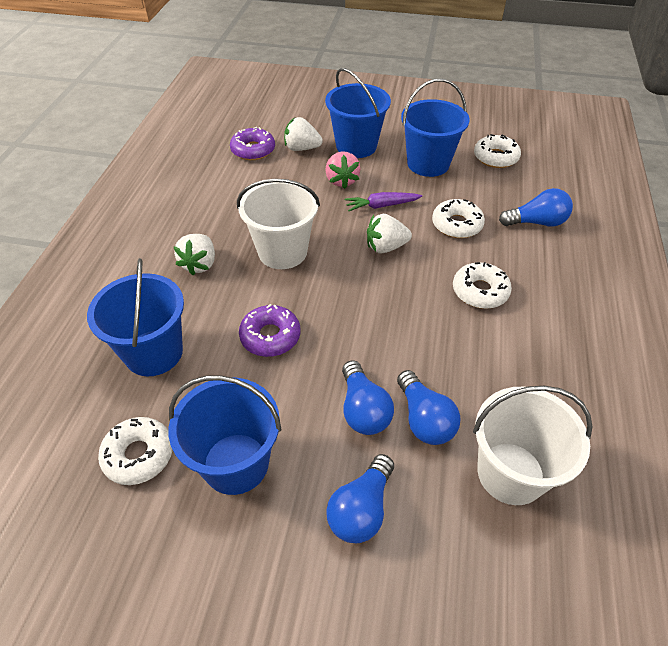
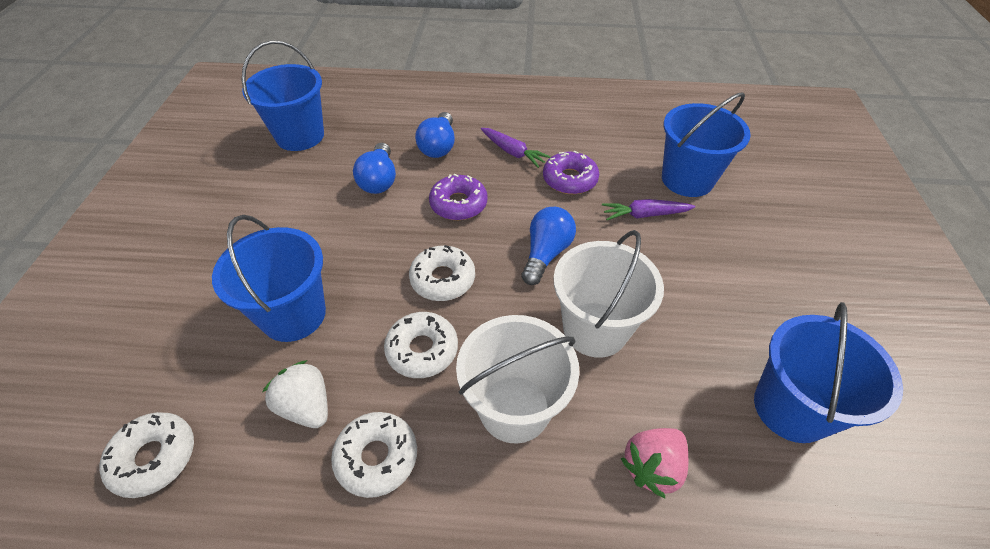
blue light bulb: [326,454,394,543] [342,360,394,435] [397,370,461,445] [499,188,573,227] = 4 -> [353,143,396,194] [415,112,455,158] [521,207,576,285] = 3
purple carrot: [345,192,422,211] = 1 -> [481,128,551,168] [602,199,695,220] = 2
white strawberry: [173,234,215,275] [284,117,323,151] [367,214,412,253] = 3 -> [262,360,328,428] = 1

